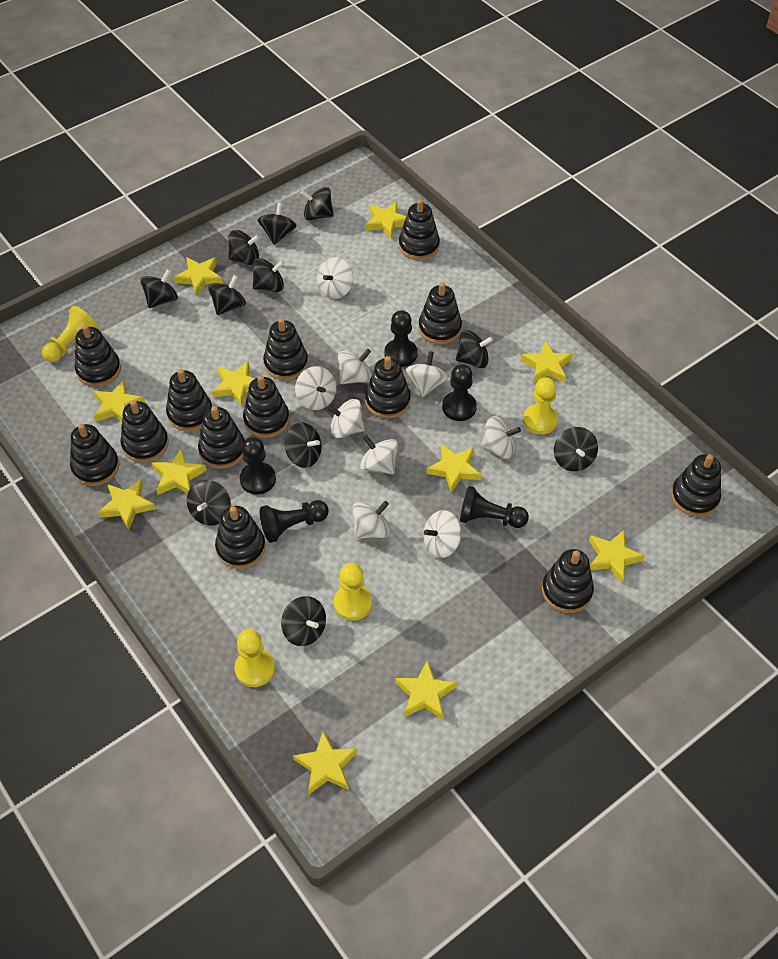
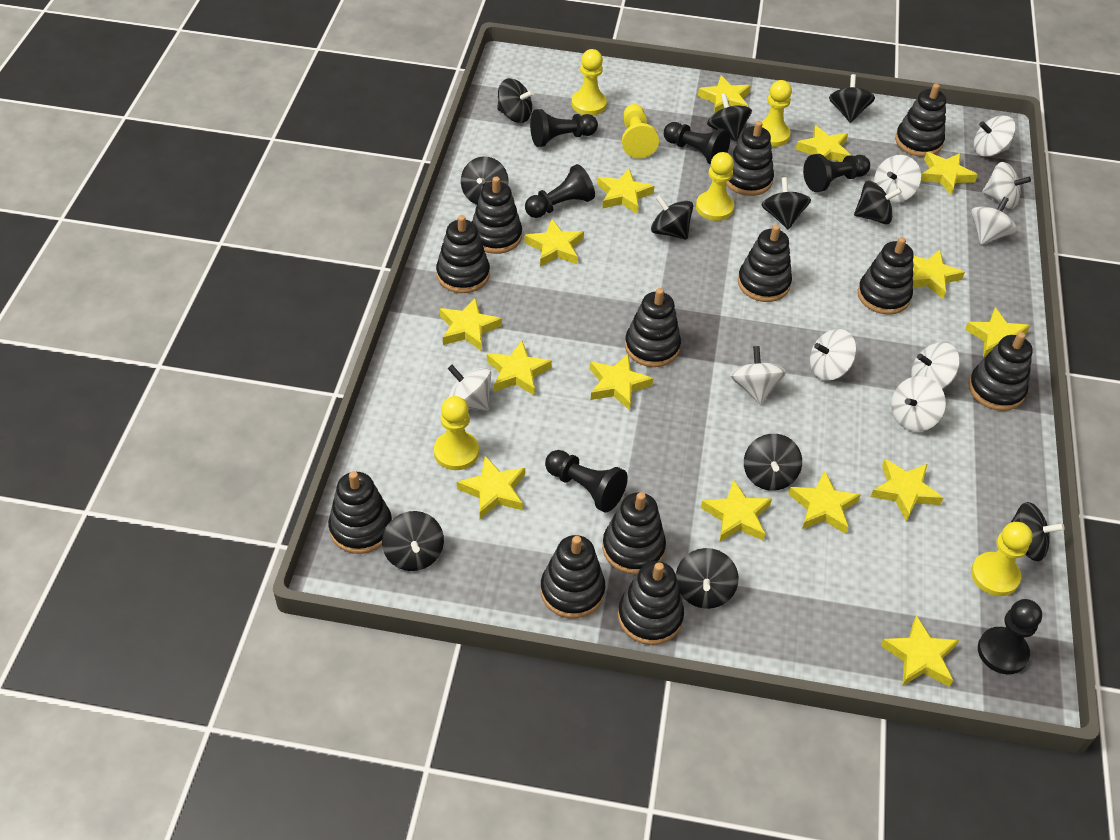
black pawn: [240,437,276,495] [260,500,329,543] [384,310,418,367] [442,364,477,421] [460,486,529,528] = 5 -> [525,164,595,218] [530,109,598,147] [545,450,628,513] [664,122,730,165] [803,154,870,192] [978,599,1042,674] = 6
black stacking toy: [70,424,119,486] [75,325,121,387] [120,400,169,463] [166,369,212,431] [198,406,245,469] [215,506,266,569] [243,375,290,438] [263,318,308,380] [365,356,411,419] [399,199,440,260] [418,282,462,344] [542,549,594,613] [671,454,721,517] = 13 -> [328,471,392,554] [436,215,490,293] [472,177,522,254] [540,535,605,618] [602,492,666,574] [618,561,684,645] [625,288,681,367] [726,121,774,196] [738,225,792,302] [858,237,914,315] [895,84,946,157] [968,332,1033,411] = 12
yellow pawn: [42,306,98,362] [235,629,275,687] [334,563,372,621] [523,377,558,434] = 4 -> [434,396,479,470] [571,49,607,115] [622,104,659,159] [696,152,734,221] [761,80,792,147] [971,522,1033,596] = 6
yellow star: [93,380,145,422] [98,479,156,529] [151,448,207,495] [174,257,223,296] [212,362,255,407] [293,731,357,794] [365,202,406,239] [395,660,457,720] [426,444,481,493] [521,341,573,383] [589,530,645,583] = 11 -> [440,298,502,351] [457,456,525,519] [487,341,552,396] [524,219,584,267] [590,354,653,410] [597,169,654,214] [698,75,751,114] [701,479,772,542] [788,471,860,534] [796,125,850,162] [870,459,943,521] [880,615,959,687] [913,250,965,299] [921,152,978,195] [965,308,1030,357] = 15

